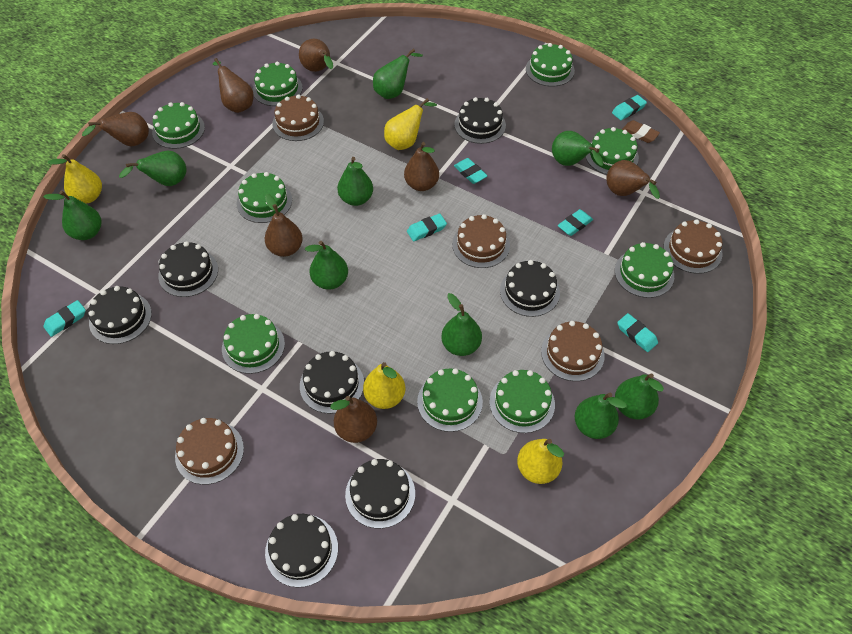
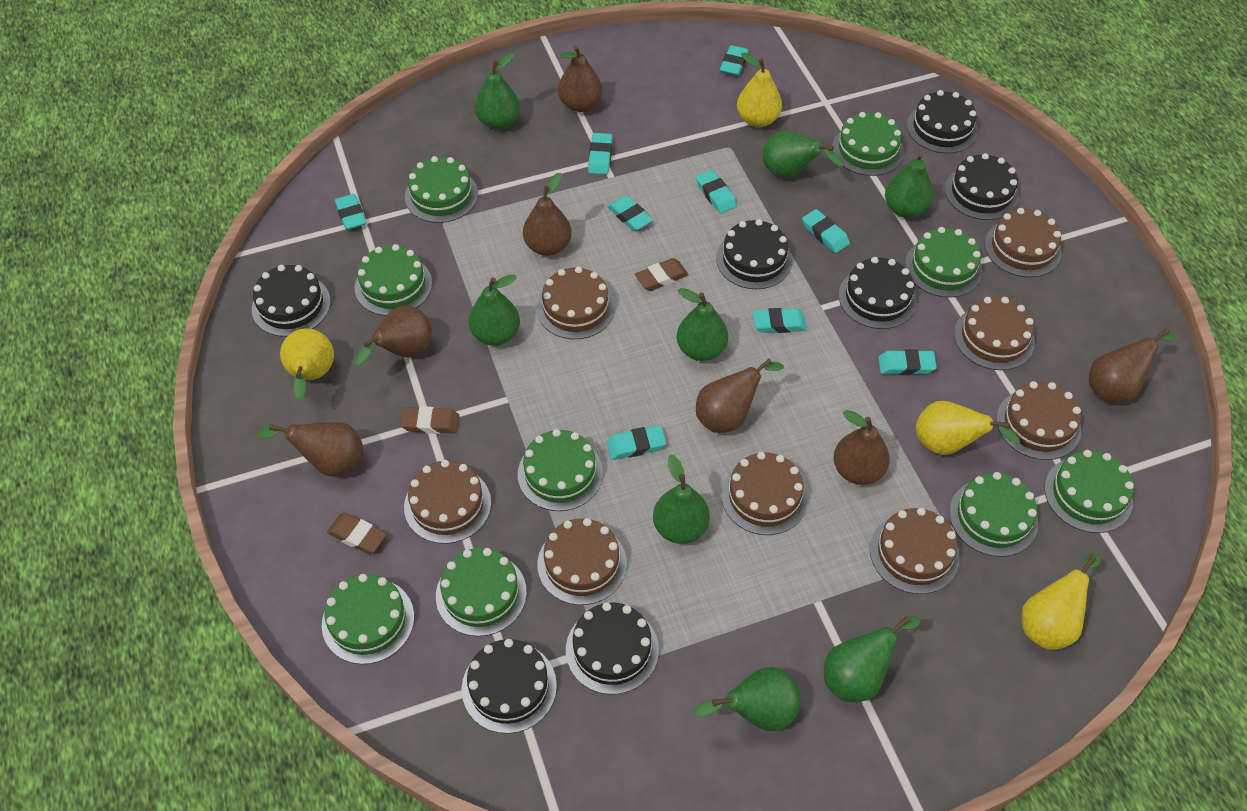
brown cake: [175,418,244,485] [272,94,324,141] [452,214,510,268] [541,321,605,381] [664,219,723,274] = 5 -> [404,460,491,544] [537,266,615,339] [537,518,627,605] [721,452,808,535] [870,508,960,594] [954,297,1035,370] [985,208,1061,277] [996,381,1081,460] = 8
brown eraser: [622,120,660,143] = 1 -> [327,513,387,554] [400,406,459,434] [635,258,689,291] = 3
green pear: [43,191,101,240] [119,151,186,186] [305,241,348,290] [337,157,373,206] [373,49,423,99] [441,293,482,356] [552,131,603,166] [575,393,627,439] [615,373,664,420] = 9 -> [469,275,520,346] [475,53,520,129] [653,454,710,544] [677,288,728,361] [693,667,801,731] [762,131,843,178] [824,616,921,702] [885,152,934,218] = 8
turquoise eraser: [43,300,86,337] [407,214,447,241] [454,158,487,184] [558,209,593,236] [612,95,647,120] [617,313,658,352] = 6 -> [335,194,366,230] [588,133,613,175] [607,195,653,231] [607,425,666,460] [696,170,737,214] [720,45,749,76] [753,308,807,333] [802,209,850,253] [878,349,937,375] = 9

